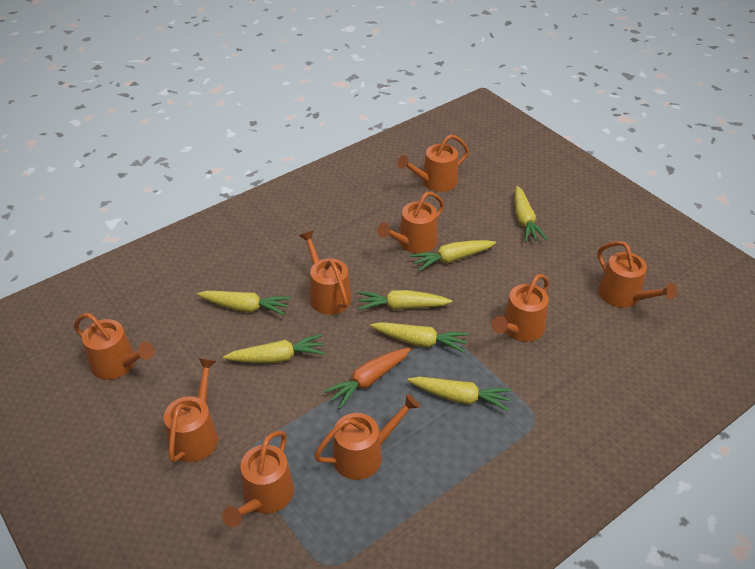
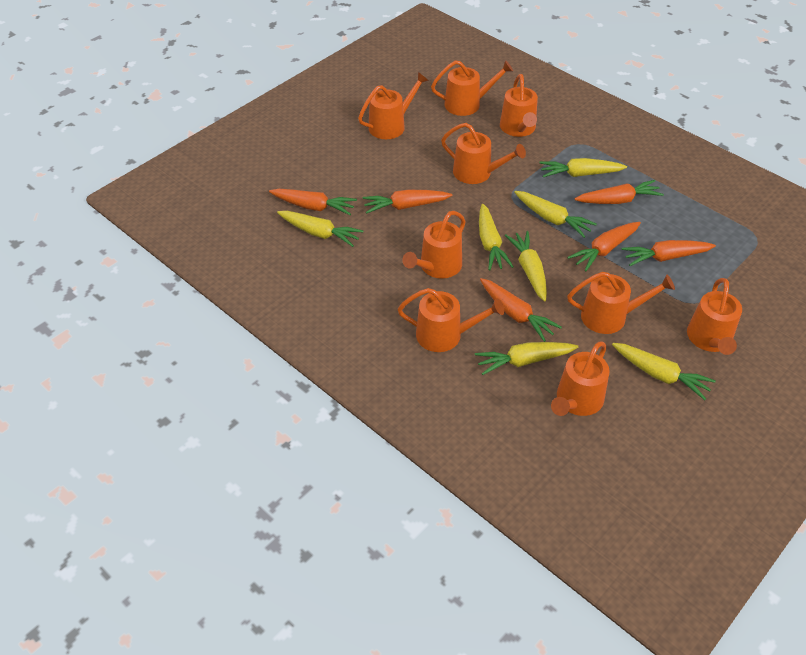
orange carrot: [323,348,411,409] = 1 -> [269,189,357,215] [362,190,452,213] [480,278,562,342] [567,222,641,272] [575,180,664,204] [622,240,716,266] = 6

